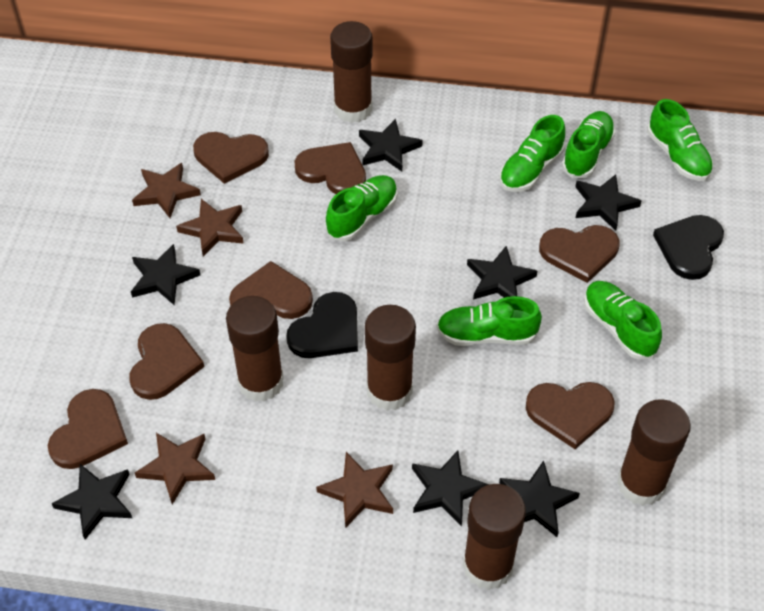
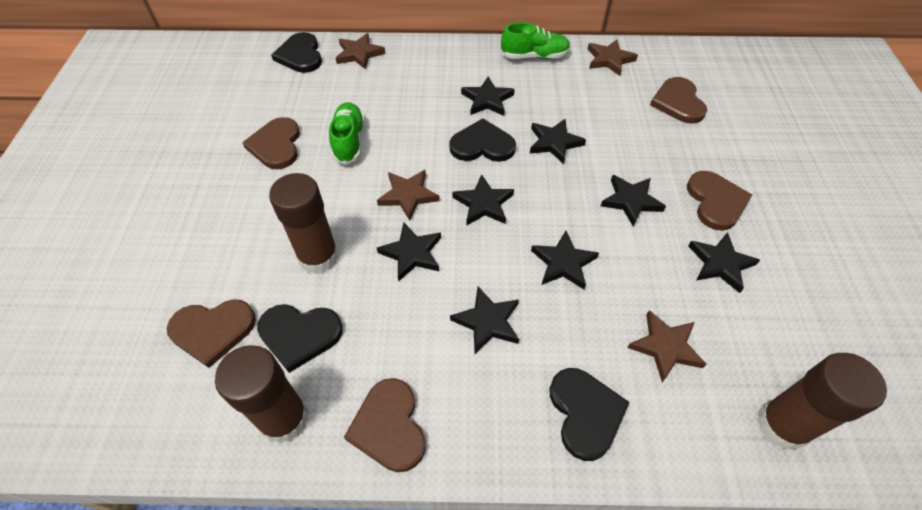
black heart: [286,292,358,358] [653,215,724,280] = 2 -> [257,304,343,373] [271,32,322,73] [449,118,516,162] [549,368,630,461] = 4
black star: [51,464,132,540] [131,244,200,305] [359,119,423,172] [412,450,489,527] [467,246,537,300] [499,460,580,537] [575,174,641,231] = 7 -> [377,222,441,281] [450,287,519,354] [452,174,514,226] [461,77,515,116] [530,118,586,164] [531,231,599,289] [601,175,666,226] [688,232,760,293] = 8
brown glue stick: [226,296,284,402] [330,21,373,123] [365,305,416,411] [463,484,526,590] [617,399,691,506] = 5 -> [215,345,309,444] [269,173,339,274] [757,353,887,450] = 3
brown heart: [48,389,128,469] [129,323,204,400] [193,132,269,184] [229,261,313,319] [295,142,366,194] [526,382,615,449] [539,225,619,283] = 7 -> [167,299,256,368] [242,117,300,169] [344,378,426,472] [650,77,707,124] [687,171,752,231] = 5
green shoe: [325,175,397,241] [437,296,542,346] [499,115,565,192] [562,111,616,178] [584,281,662,360] [647,99,713,181] = 6 -> [329,102,365,165] [501,22,571,59] = 2

